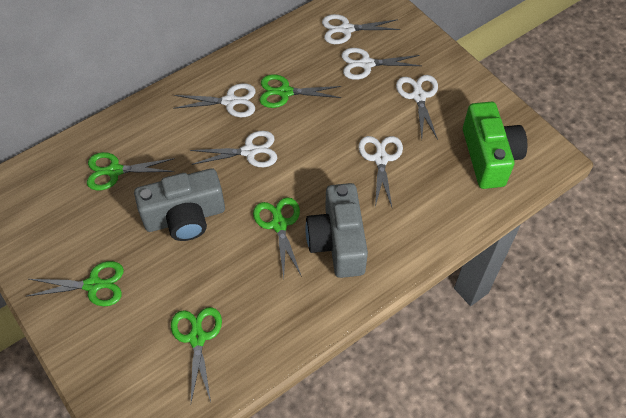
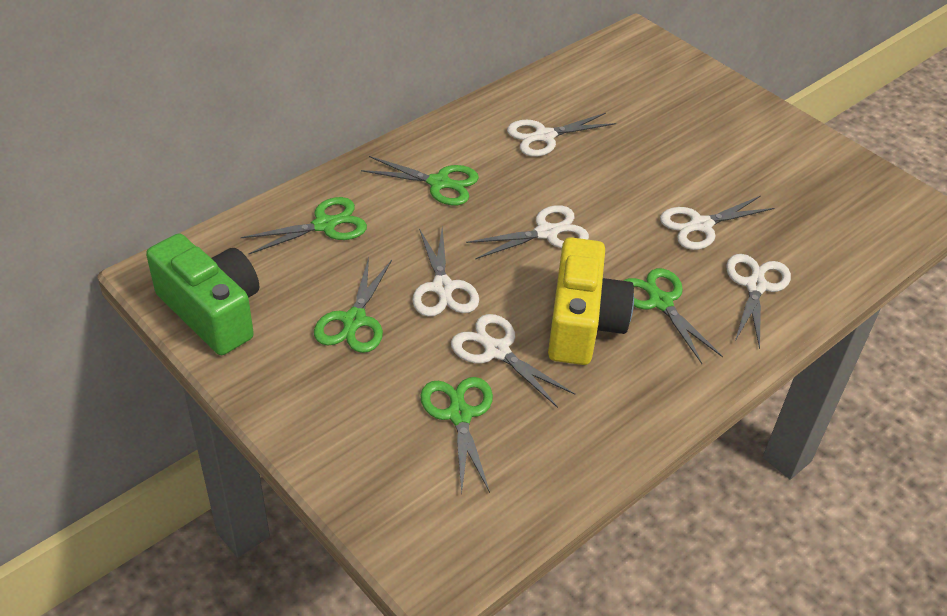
grey camera: [134,168,225,241] [305,183,368,278] = 2 -> none = 0
yellow camera: none = 0 -> [548,237,634,365] = 1

